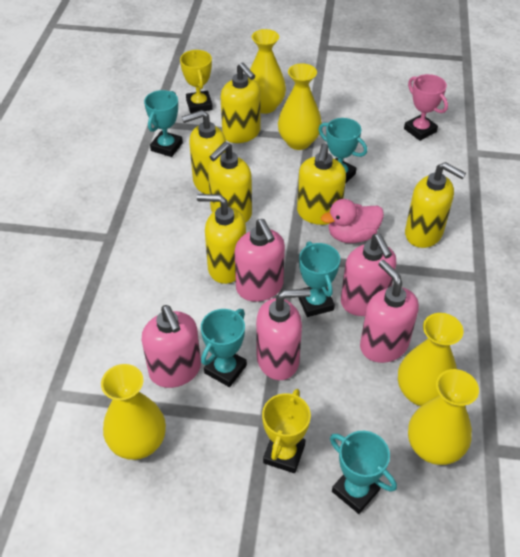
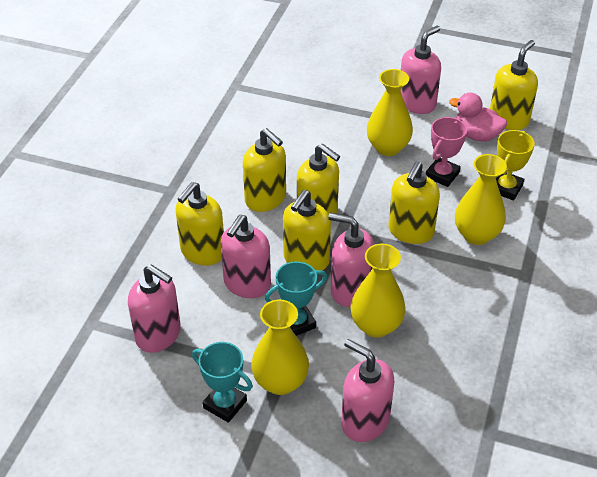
turquoise trophy: [144,90,183,157] [201,309,247,387] [298,241,340,317] [319,118,367,184] [330,431,397,514] = 5 -> [192,342,253,423] [265,261,327,336] = 2
yellow trophy: [180,50,213,113] [262,389,311,473] = 2 -> [496,130,535,200] = 1
yellow vase: [101,364,166,460] [248,29,286,114] [278,63,322,150] [398,313,464,406] [408,369,479,465] = 5 -> [251,299,309,395] [351,243,406,338] [367,69,413,156] [455,154,507,245] = 4

